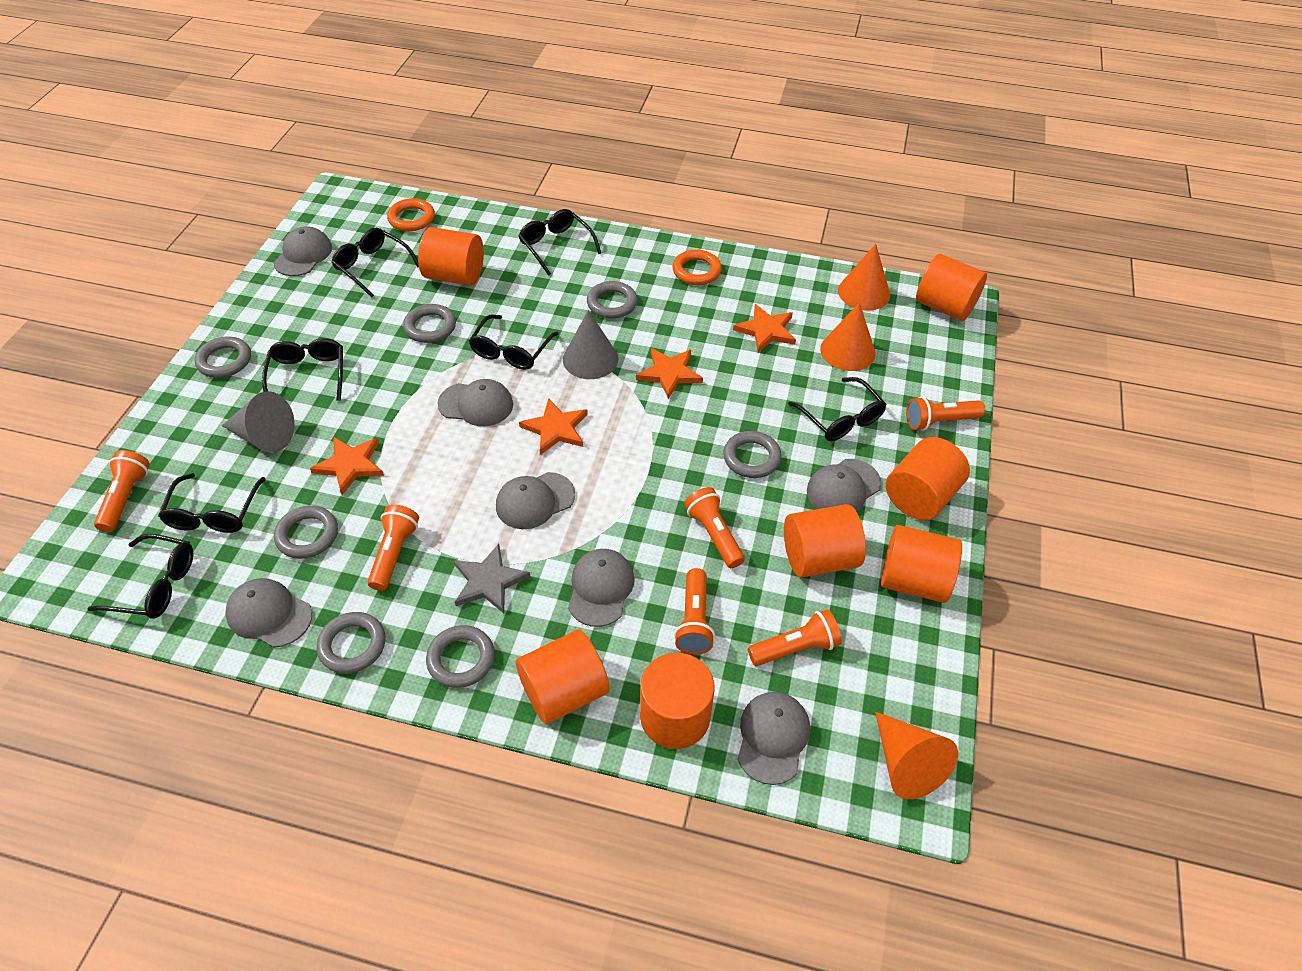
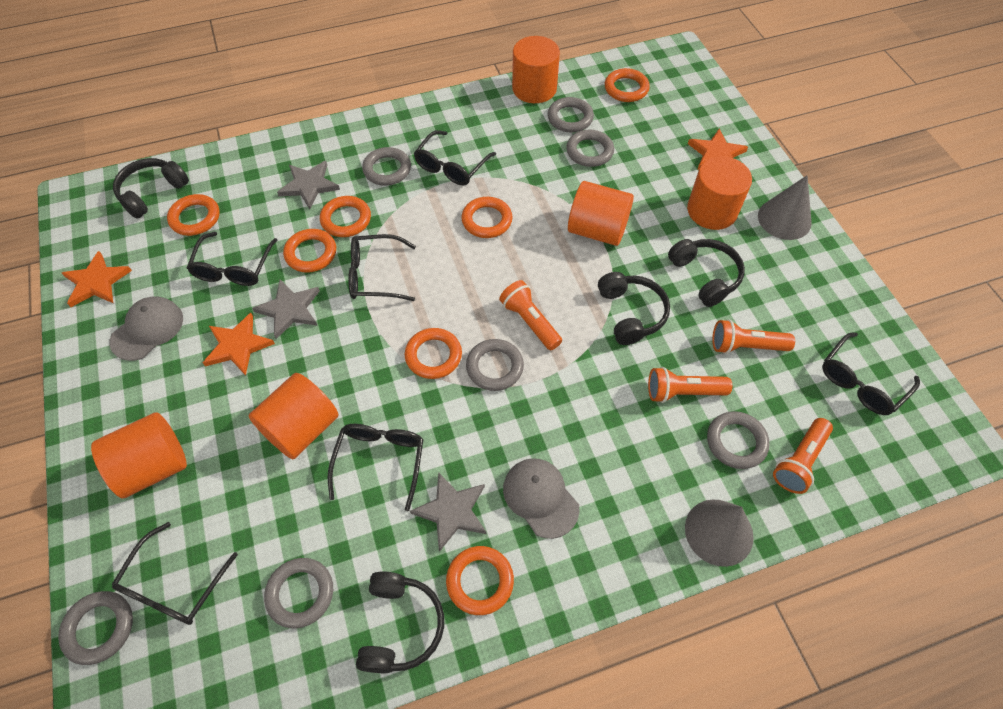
black glasses: [87,534,193,619] [158,473,266,533] [262,338,343,401] [331,228,419,298] [469,315,559,370] [519,209,601,276] [788,377,887,441] = 7 -> [112,522,238,625] [187,232,277,286] [328,424,424,511] [348,234,416,301] [414,130,496,185] [822,332,920,415] = 6
black headphones: none = 0 -> [113,158,189,219] [356,571,444,673] [598,272,670,345] [668,239,745,307] = 4
grey cap: [225,578,312,648] [273,226,332,276] [438,379,513,426] [496,472,575,529] [568,549,635,627] [738,692,810,785] [807,459,881,512] = 7 -> [109,296,183,361] [503,458,579,539] = 2
grey star: [454,544,530,613] = 1 -> [252,280,320,339] [277,161,340,209] [410,472,486,552] = 3
orange cone: [820,302,876,371] [838,244,890,310] [875,712,958,799] = 3 -> none = 0
orange cylinder: [418,227,484,285] [516,630,610,724] [640,653,714,749] [784,504,866,578] [881,525,962,603] [886,437,970,520] [916,254,987,321] = 7 -> [91,412,187,499] [249,373,338,459] [512,36,560,103] [568,181,634,246] [687,157,752,230] = 5
orange flashlight: [94,450,150,532] [367,505,419,591] [674,568,715,655] [684,487,745,568] [748,609,842,666] [906,396,985,431] = 6 -> [499,280,562,351] [648,367,732,403] [712,320,795,354] [773,418,833,494] = 4
orange ring: [387,198,435,231] [673,249,722,285] = 2 -> [167,194,220,236] [283,229,336,273] [320,196,371,237] [405,328,462,379] [446,546,514,615] [461,197,513,238] [605,68,650,102] = 7
orange star: [310,437,384,495] [519,398,588,455] [636,348,703,399] [733,304,796,353] = 4 -> [62,251,132,307] [203,313,275,376] [688,129,748,170] = 3

